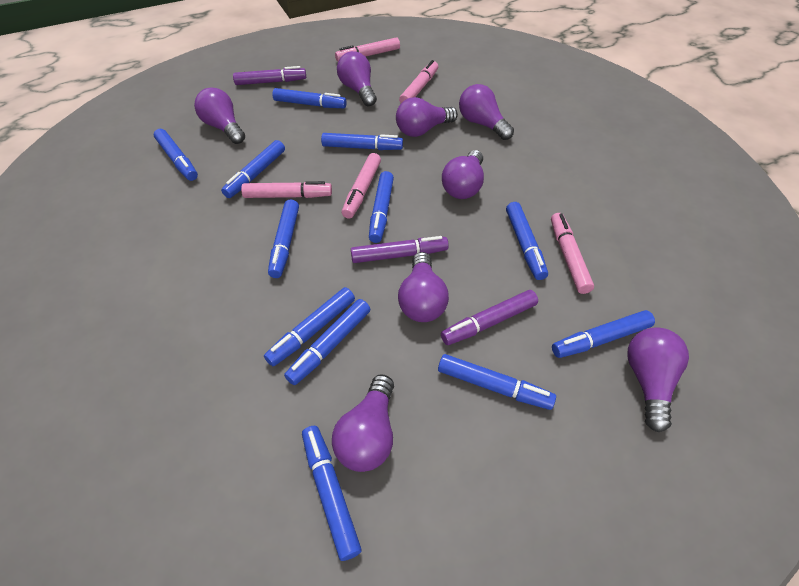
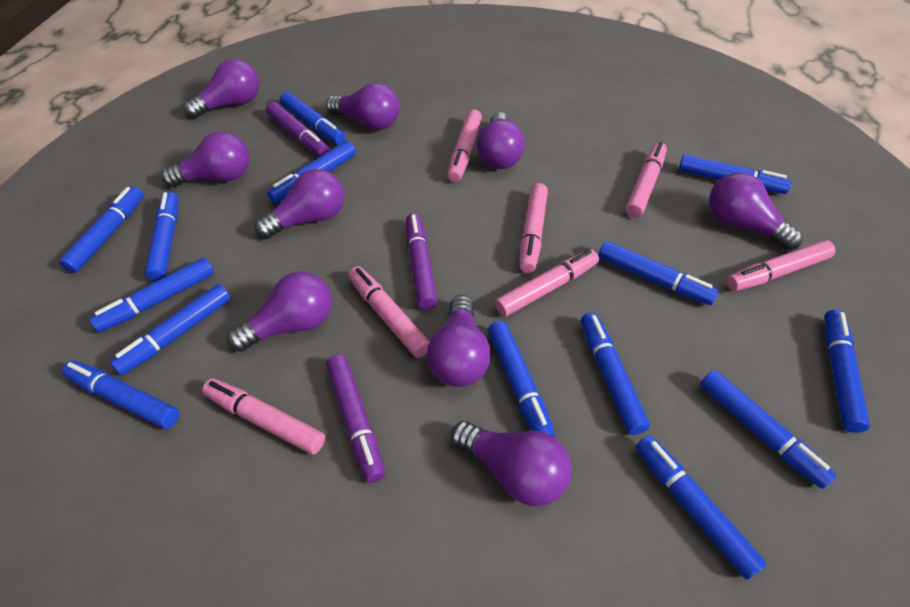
blue marker: [154,129,198,181] [221,140,285,198] [264,287,355,366] [268,200,299,278] [272,88,347,108] [284,299,370,385] [302,426,362,561] [321,133,403,150] [369,171,394,243] [438,354,556,410] [506,202,548,280] [552,310,655,358] = 12 -> [59,186,144,273] [62,360,179,429] [89,257,214,332] [109,284,231,375] [144,192,178,282] [267,141,356,204] [280,92,345,145] [488,321,555,437] [581,312,650,435] [598,241,719,305] [636,435,767,580] [679,154,792,194] [700,370,837,489] [824,309,870,433] = 14
pink marker: [241,181,332,198] [335,37,400,62] [342,153,381,219] [399,60,438,103] [551,213,594,294] = 5 -> [202,379,325,455] [348,266,430,358] [447,109,482,182] [495,249,599,317] [519,183,548,273] [626,142,667,218] [726,240,835,291] = 7
purple light bulb: [194,88,245,144] [332,374,394,472] [337,51,377,106] [396,97,458,137] [398,252,449,322] [442,150,484,199] [459,84,514,140] [627,327,689,432] = 8 -> [161,131,250,187] [184,59,259,118] [227,271,332,352] [255,169,344,239] [326,83,399,130] [427,295,491,387] [451,421,572,506] [477,112,525,169] [709,173,803,250] = 9

